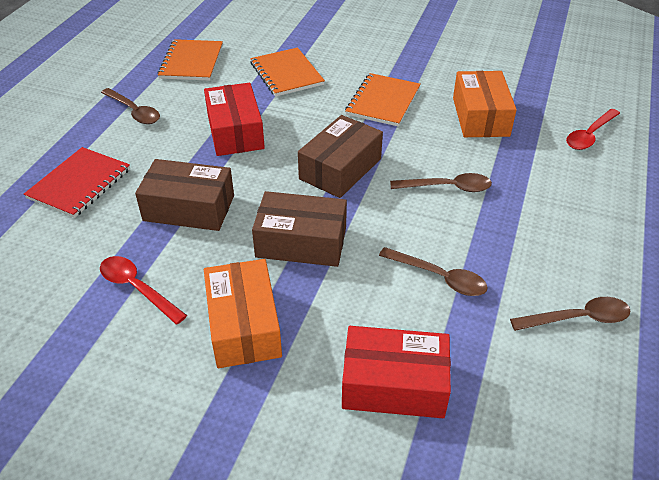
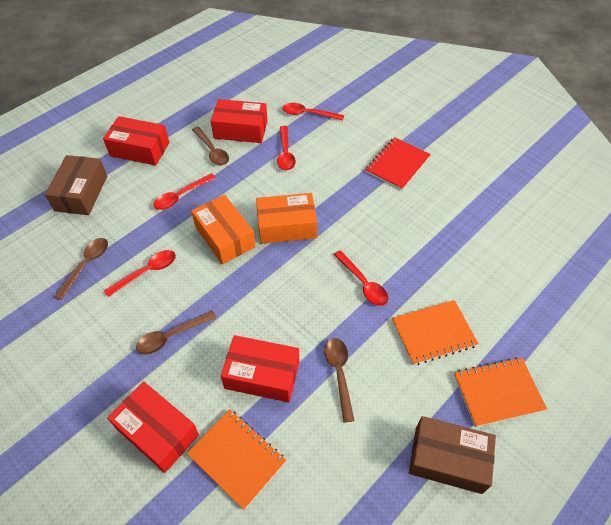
brown box: [135,159,234,231] [252,191,347,267] [298,115,383,198] = 3 -> [45,155,107,215] [409,416,496,494] = 2
red box: [204,83,265,156] [342,326,451,418] = 2 -> [103,116,169,166] [107,381,199,473] [211,99,268,143] [221,335,299,402] = 4
red spoon: [100,256,187,325] [566,109,620,150] = 2 -> [104,250,176,297] [154,173,216,210] [277,126,296,170] [283,103,344,120] [334,250,388,306] = 5

